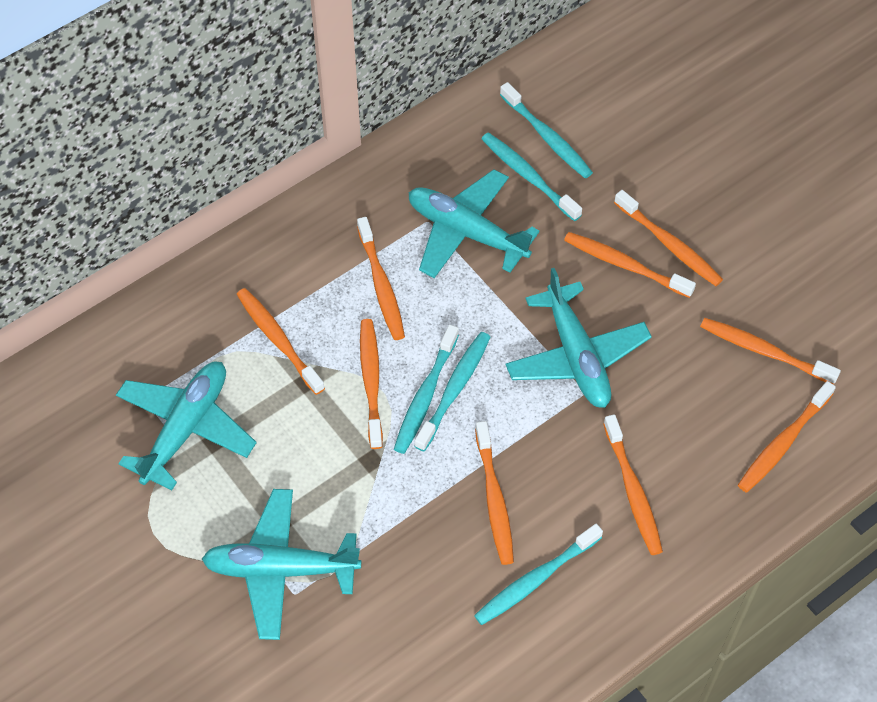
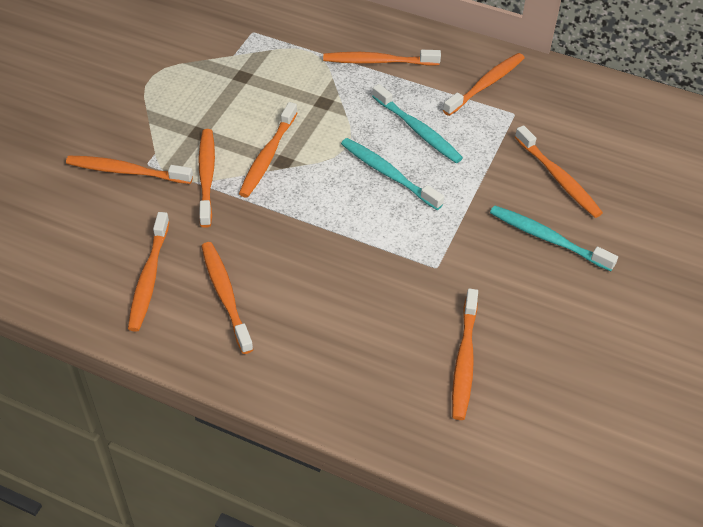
turquoise plane: [116,362,257,491] [202,489,361,640] [409,169,540,278] [505,268,652,408] = 4 -> none = 0
turquoise toothbrush: [394,325,459,454] [415,332,490,451] [474,524,603,625] [481,132,582,221] [500,82,593,179] = 5 -> [341,138,444,210] [372,84,463,163] [490,205,618,271] = 3

